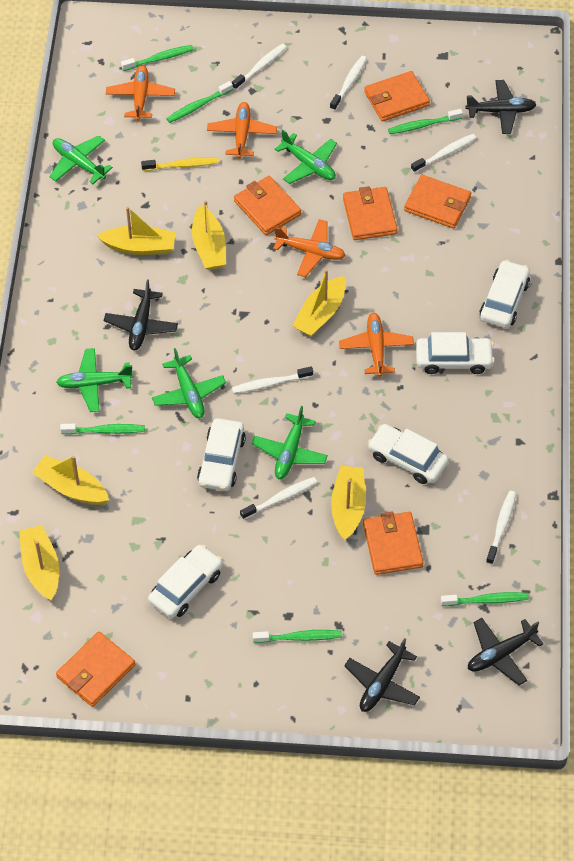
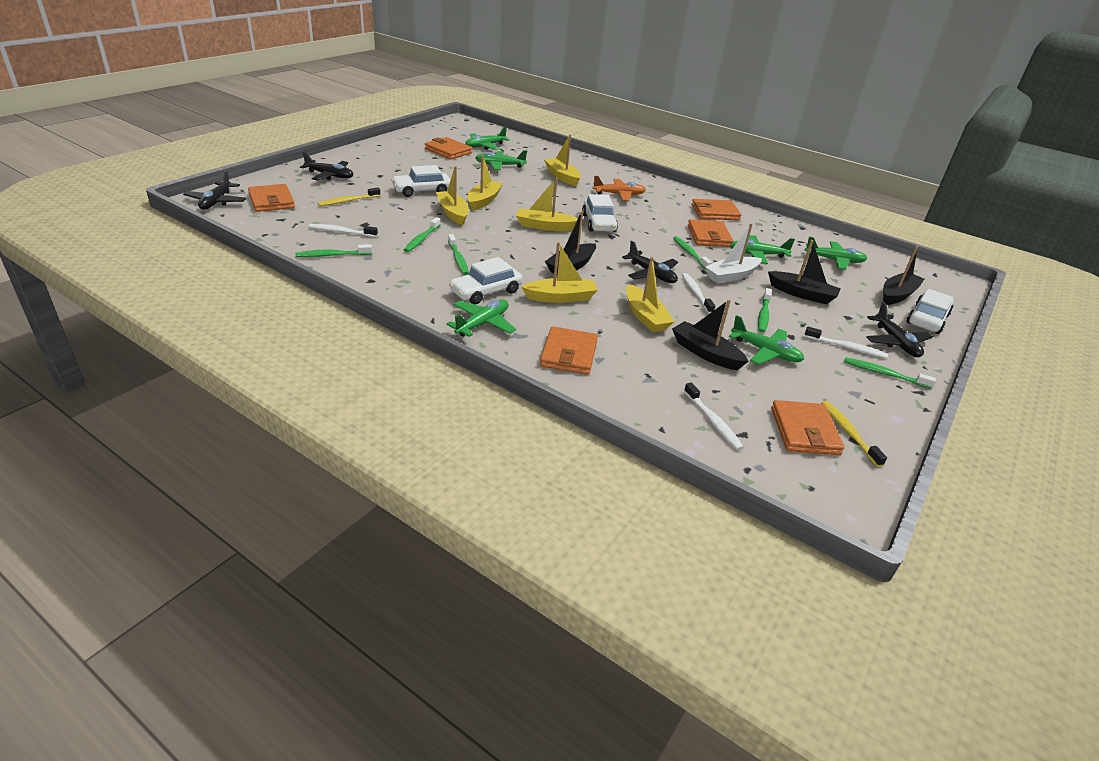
black boat: none = 0 -> [545,211,596,274] [672,299,749,370] [768,240,841,304] [883,246,924,305] = 4
green plane: [49,135,113,184] [56,348,133,412] [152,348,226,418] [252,406,328,479] [275,129,337,184] = 5 -> [447,299,516,337] [465,127,510,150] [475,150,527,170] [729,315,804,365] [730,235,795,264] [805,237,867,270] = 6
orange plane: [106,65,175,121] [207,102,277,159] [273,219,346,277] [339,313,414,377] = 4 -> [593,176,646,201] = 1
white boat: none = 0 -> [705,223,762,284] = 1
white car: [148,545,223,618] [197,418,246,491] [368,424,449,484] [416,332,495,374] [479,260,530,328] = 5 -> [391,165,450,197] [449,257,523,304] [582,194,618,232] [906,289,953,334] = 4
white toothbrush: [232,43,287,90] [232,366,313,394] [240,477,317,520] [330,56,367,111] [411,134,476,173] [486,491,516,565] = 6 -> [308,224,378,237] [682,273,715,314] [684,382,744,451] [804,326,888,359] = 4
yellow toothbrush: [141,157,219,171] = 1 -> [318,187,380,206] [821,401,887,467] = 2

